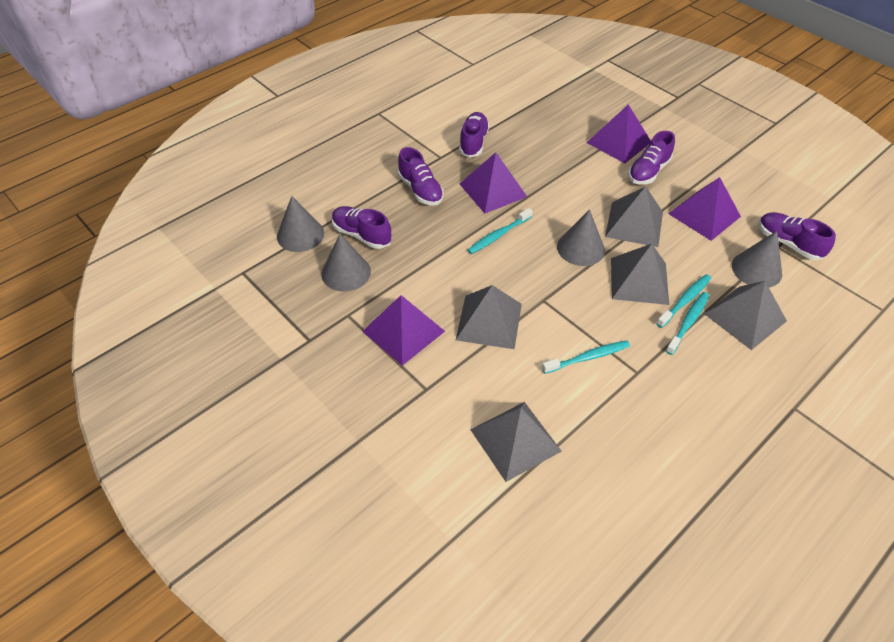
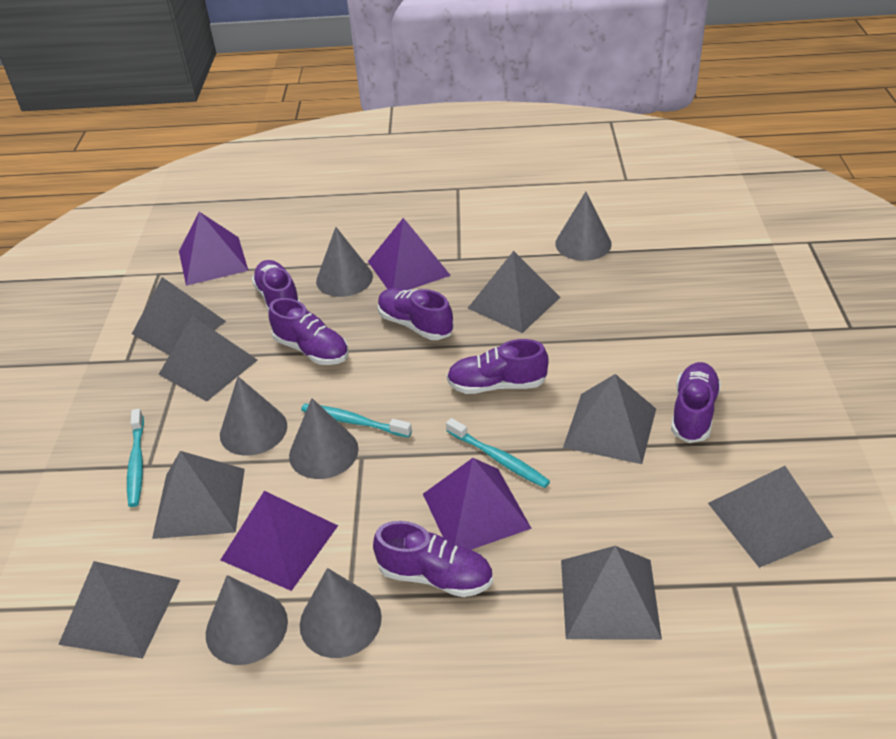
grey cone: [277,196,324,252] [322,234,371,292] [557,209,605,266] [732,231,782,288] = 4 -> [206,575,288,665] [220,377,287,456] [289,398,359,479] [300,568,382,658] [316,227,373,297] [555,192,612,261] = 6
grey pyramid: [456,285,522,349] [471,402,562,482] [605,186,663,247] [611,244,669,305] [704,281,787,350] = 5 -> [58,561,180,659] [132,277,226,355] [152,451,245,539] [158,316,257,401] [468,251,560,333] [561,546,662,640] [563,374,656,464] [708,466,833,568] = 8
purple shoe: [332,206,392,249] [398,147,444,206] [459,112,490,158] [628,131,675,184] [759,212,836,260] = 5 -> [252,260,300,312] [268,298,348,365] [373,521,493,597] [378,288,454,340] [447,339,549,394] [671,362,721,443] = 6
turquoise toothbrush: [468,208,533,254] [542,340,630,374] [656,274,711,328] [666,292,709,355] = 4 -> [127,409,144,507] [301,404,412,438] [446,418,550,488] = 3

